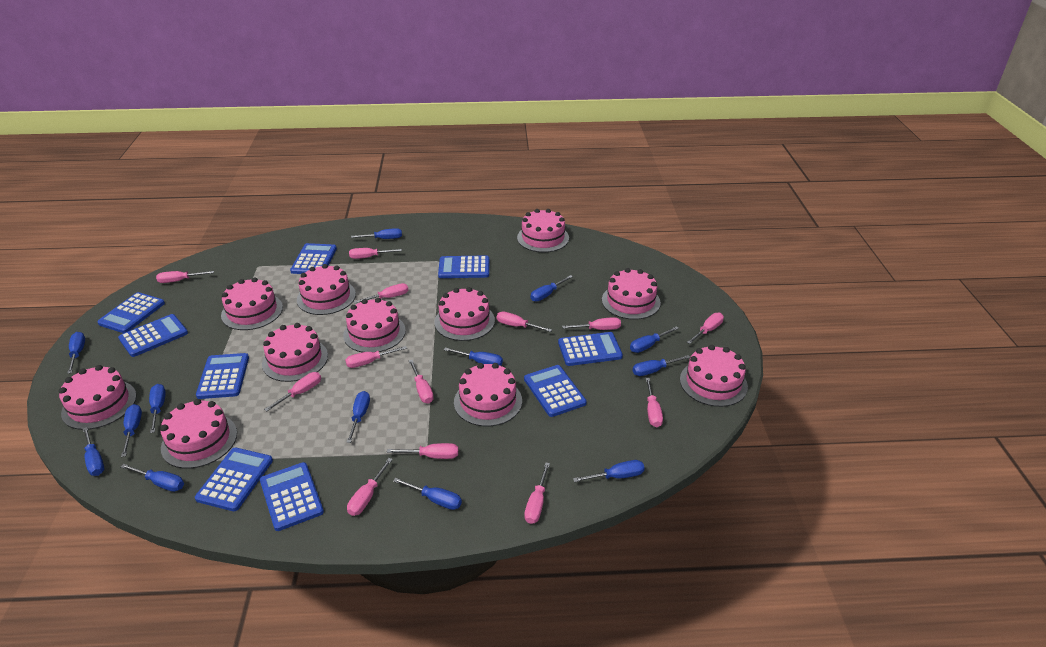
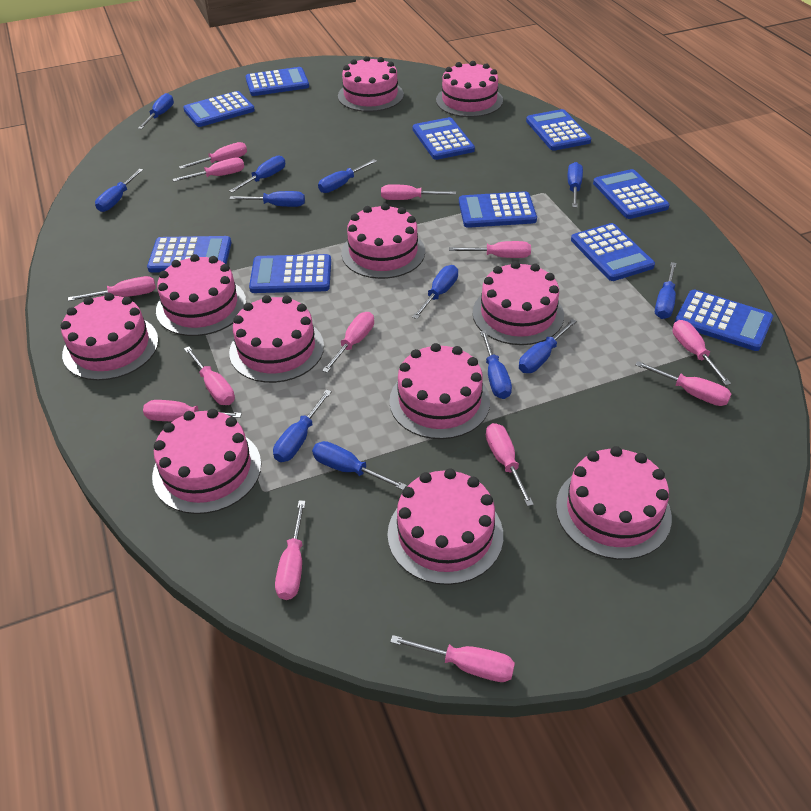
blue calculator: [97,292,165,333] [118,314,188,357] [195,448,273,511] [196,353,249,399] [260,462,324,531] [290,243,337,274] [438,255,489,278] [524,365,587,417] [558,332,623,366] = 9 -> [147,236,231,272] [183,91,255,127] [245,67,309,96] [249,254,331,293] [413,117,475,160] [459,191,537,228] [526,109,591,151] [571,223,655,281] [593,169,670,219] [675,290,773,351] = 10
blue screwdriver: [67,332,85,374] [83,427,104,476] [121,404,142,457] [121,464,184,492] [149,384,166,433] [346,391,370,443] [351,228,402,239] [393,478,462,510] [444,348,503,366] [530,275,573,302] [573,460,645,482] [630,326,679,353] [632,355,690,376] = 13 -> [95,169,143,212] [138,93,174,129] [229,155,285,193] [229,191,305,207] [273,389,332,462] [312,441,407,490] [318,159,377,193] [412,265,458,319] [480,330,512,399] [519,319,577,373] [568,162,583,208] [655,262,677,319] = 12

